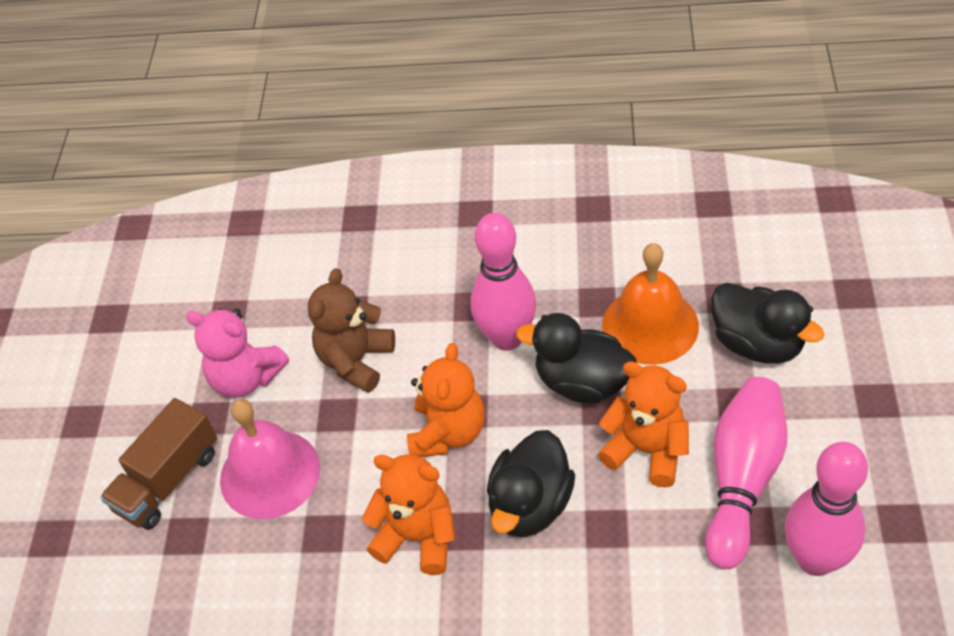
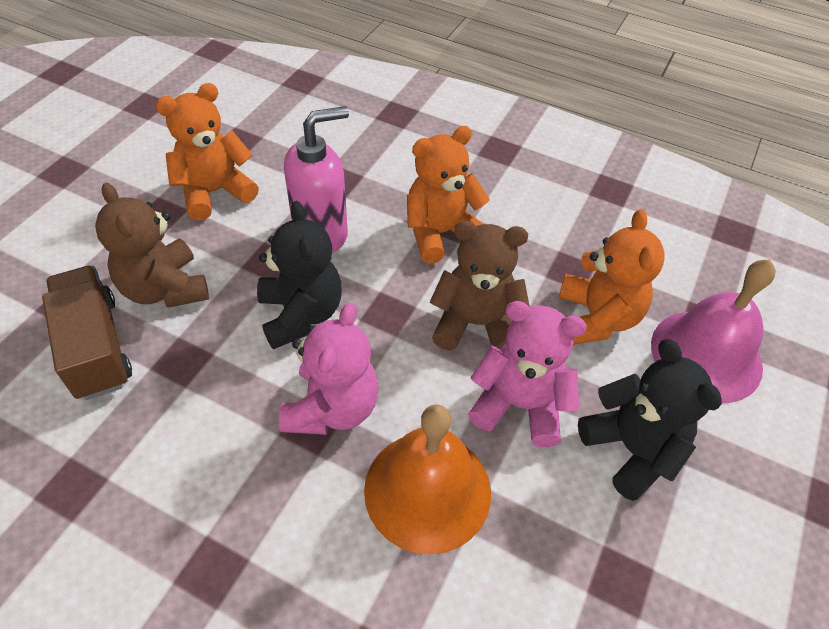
black duck: [487,430,575,538] [516,313,637,404] [711,283,824,364] = 3 -> none = 0
black teddy bear: none = 0 -> [257,201,342,350] [578,339,722,501] = 2
brown teddy bear: [308,268,395,393] = 1 -> [95,183,209,308] [429,221,530,351] = 2
pink bowling pin: [471,213,536,351] [705,377,788,569] [785,442,868,576] = 3 -> none = 0
pink soap dispenser: none = 0 -> [284,106,349,253] = 1
pink teddy bear: [186,309,289,398] = 1 -> [279,303,379,435] [468,301,587,447] = 2

